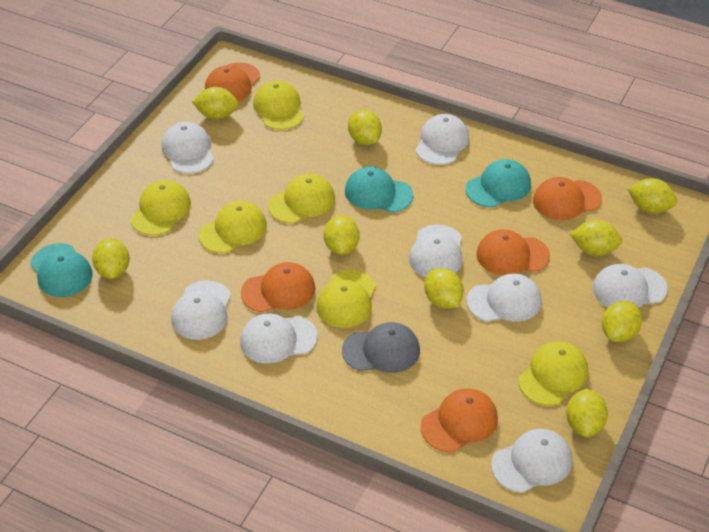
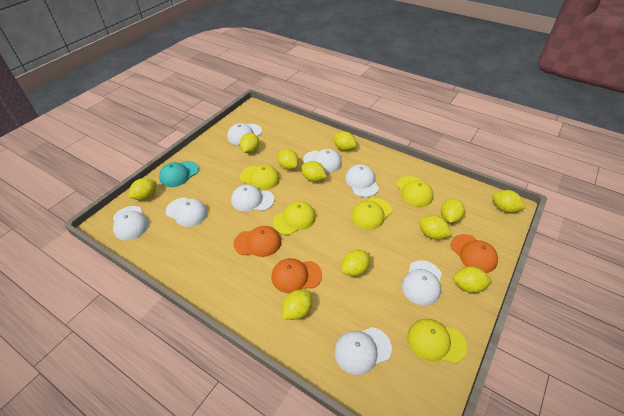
grey cap: [342,322,420,373] = 1 -> none = 0
orange cap: [205,63,260,101] [241,262,315,312] [421,388,498,452] [476,229,550,275] [533,177,602,220] = 5 -> [234,226,281,257] [271,258,322,293] [451,234,498,273] = 3
turquoise cap: [30,243,93,297] [345,167,413,212] [465,159,531,207] = 3 -> [159,161,199,187] = 1
yellow cap: [130,180,191,235] [199,201,267,253] [253,81,304,130] [268,174,335,223] [316,270,376,328] [518,341,588,406] = 6 -> [240,165,280,190] [273,201,316,235] [351,198,392,230] [396,176,433,207] [407,319,467,364] = 5
yellow lemon: [92,238,130,279] [192,87,239,119] [324,215,359,255] [348,110,382,145] [424,268,464,309] [566,389,608,438] [570,220,623,256] [602,301,642,342] [627,178,677,214] = 9 -> [128,178,157,200] [240,133,259,153] [277,149,299,170] [282,290,312,320] [301,161,327,182] [333,131,357,151] [341,250,370,276] [419,215,452,240] [441,198,465,223] [453,266,492,293] [492,190,525,213] = 11

